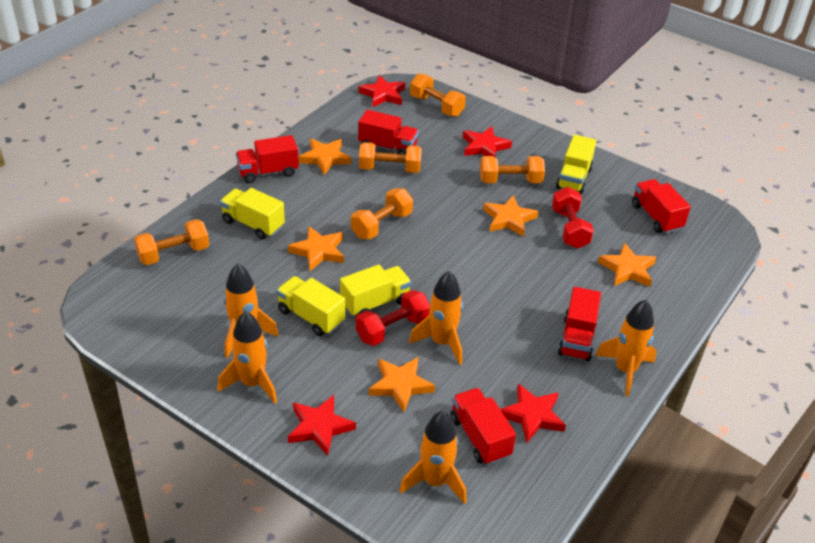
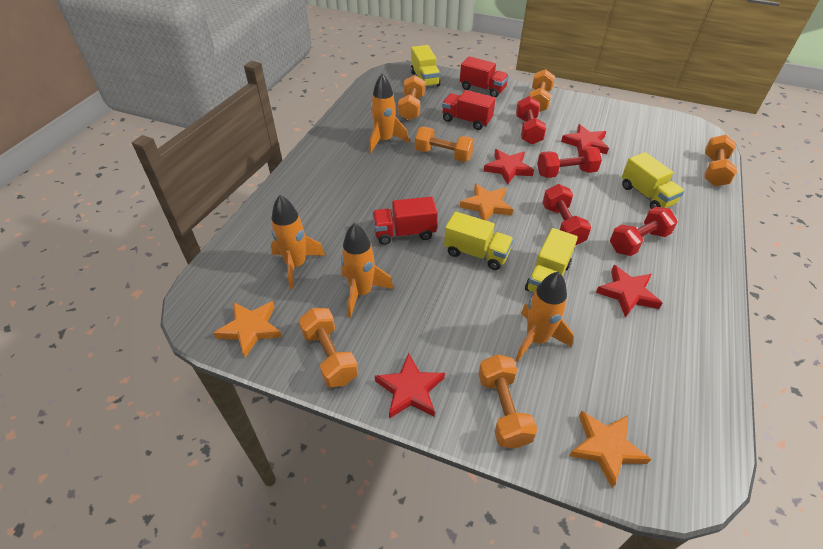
orange dumbbell: [134,219,209,265] [351,188,413,239] [359,142,422,173] [410,73,466,117] [480,156,545,183] = 5 -> [298,308,358,387] [398,75,425,120] [415,127,474,162] [478,354,537,448] [529,69,555,112] [705,135,737,186] = 6
orange rocket: [217,311,277,404] [224,263,279,358] [399,411,467,504] [409,271,463,365] [595,300,656,397] = 5 -> [271,195,326,289] [341,223,394,318] [369,73,409,153] [515,271,574,362] = 4
orange star: [288,226,344,271] [299,138,351,175] [369,357,435,412] [483,195,539,237] [598,243,656,287] = 5 -> [214,301,282,357] [460,183,513,221] [569,411,651,488] = 3
red dumbbell: [356,290,430,346] [552,187,594,249] = 2 -> [516,96,546,145] [537,146,602,178] [542,184,591,245] [610,207,678,256] = 4
red truck: [236,135,299,183] [358,110,419,154] [450,388,516,465] [558,287,601,361] [632,179,691,234] = 5 -> [372,197,438,245] [442,90,496,130] [460,56,509,98] = 3

